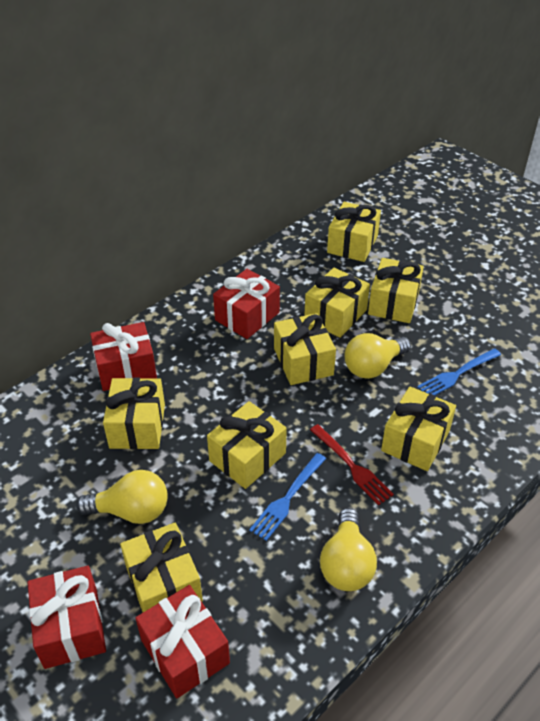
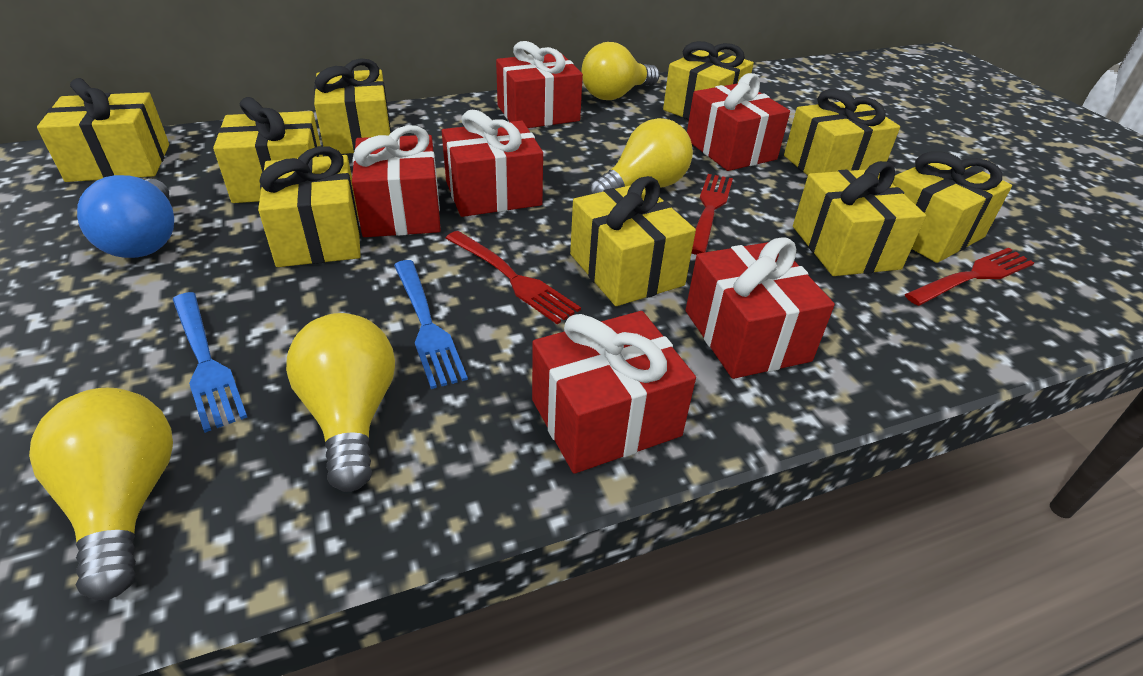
blue light bulb: none = 0 -> [77,175,174,258] = 1
red fork: [310,424,394,505] = 1 -> [445,231,581,324] [692,174,733,255] [905,248,1035,306] = 3
red gift: [27,566,106,669] [90,322,157,391] [135,585,230,698] [213,269,280,339] = 4 -> [352,125,441,237] [442,110,543,217] [496,41,583,128] [532,311,696,474] [686,237,835,379] [687,73,790,171] = 6
yellow gift: [103,377,165,449] [120,522,203,612] [207,401,287,489] [274,313,336,385] [304,268,370,338] [327,202,381,262] [368,258,424,323] [381,386,456,471] = 8 -> [37,78,169,182] [213,97,323,203] [258,146,361,267] [314,58,391,154] [570,176,696,306] [663,41,754,120] [784,89,900,176] [793,161,926,276] [892,151,1012,263] = 9
yellow light bulb: [76,470,168,524] [320,508,377,591] [344,333,411,379] = 3 -> [29,388,173,601] [286,313,395,492] [581,42,660,100] [589,118,693,195] = 4

